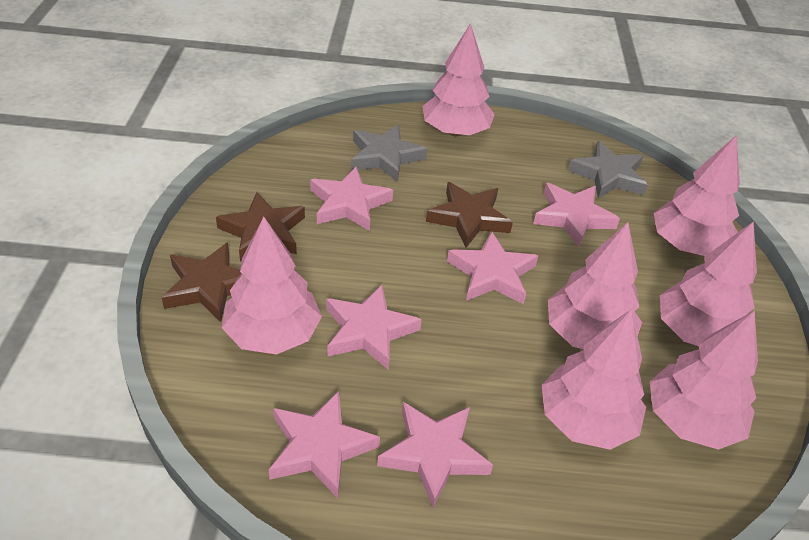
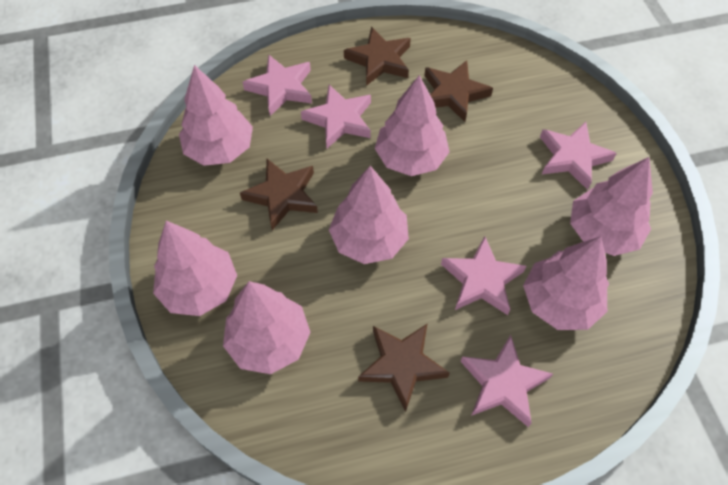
brown star: [162,242,241,322] [216,192,305,262] [426,182,513,248] = 3 -> [240,159,318,230] [344,27,411,86] [358,324,450,412] [424,60,493,122] = 4
grey star: [351,124,427,182] [568,141,648,199] = 2 -> none = 0
pink star: [268,391,380,498] [310,166,393,231] [326,285,422,370] [377,402,493,508] [447,231,538,304] [533,183,620,247] = 6 -> [242,54,312,116] [301,85,371,148] [441,236,526,315] [460,335,553,427] [540,122,617,190] = 5

